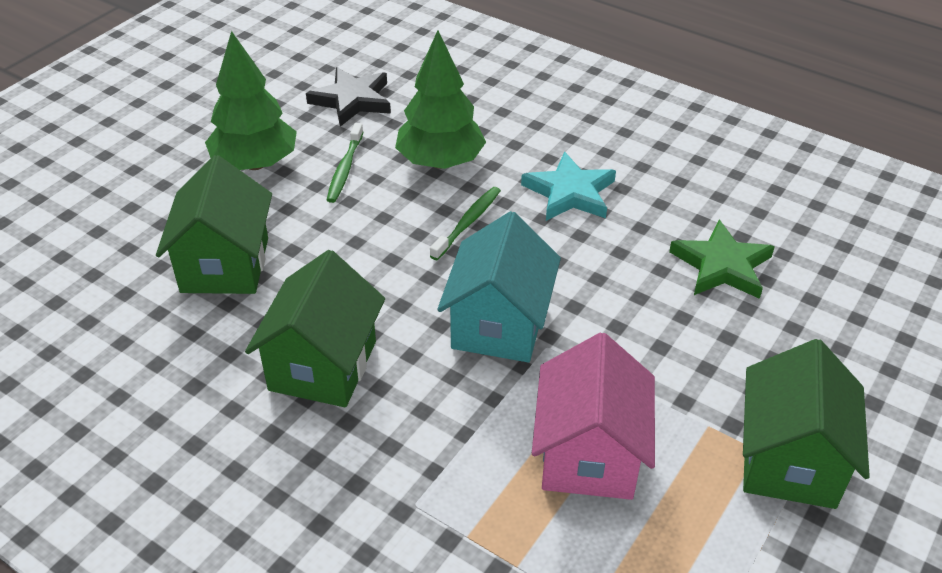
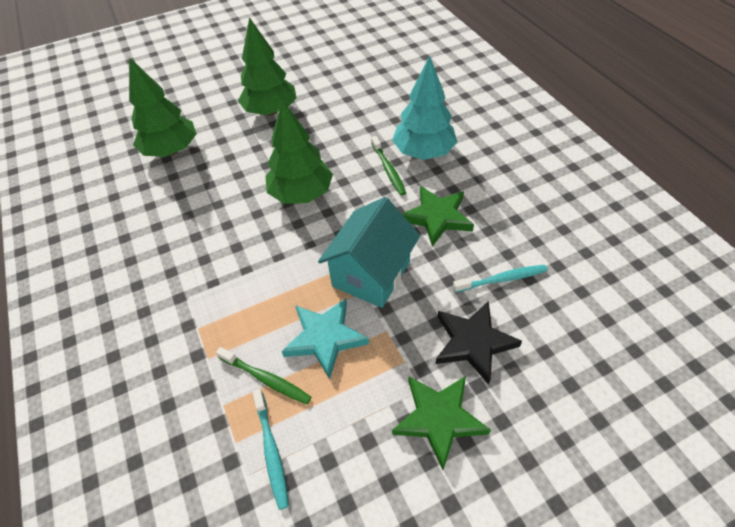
green house: [156,155,272,294] [245,250,385,407] [743,339,870,509] = 3 -> none = 0
green star: [669,220,775,299] = 1 -> [392,376,491,470] [402,186,474,247] = 2
green tree: [205,31,297,170] [395,30,486,169] = 2 -> [129,57,197,157] [238,17,297,116] [265,99,333,204] = 3
pink house: [532,333,655,500] = 1 -> none = 0
turquoise toothbrush: none = 0 -> [253,389,289,510] [453,265,548,293] = 2
turquoise tree: none = 0 -> [392,56,457,160] = 1

